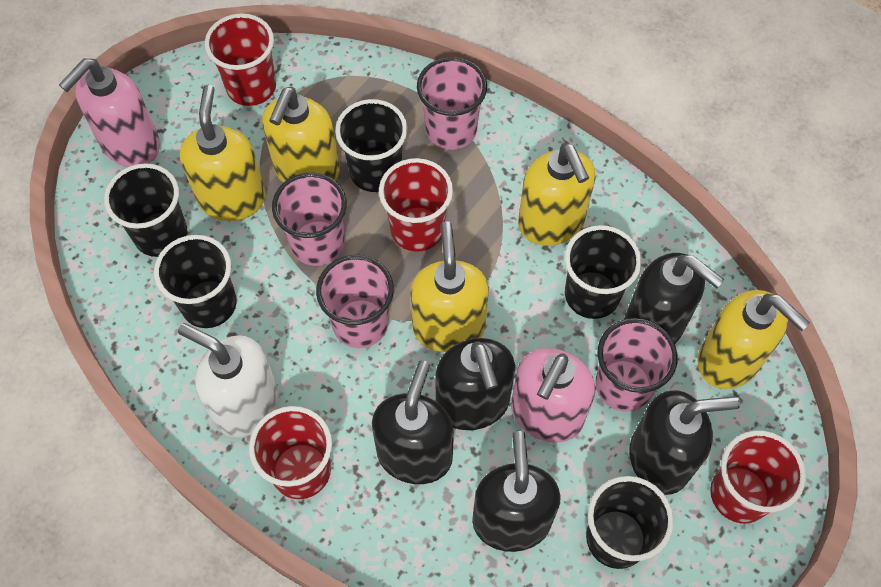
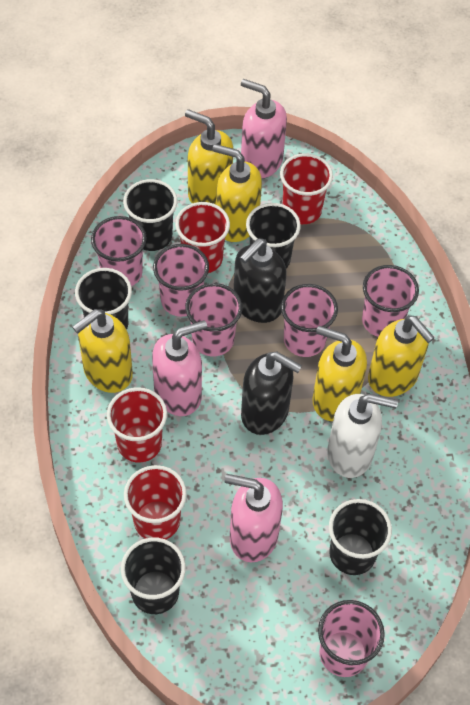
black soap dispenser: [372,360,454,484] [435,338,515,430] [472,431,561,552] [624,253,724,344] [629,390,740,495] = 5 -> [234,239,287,323] [241,352,302,435] = 2
pink cup: [272,173,347,266] [316,255,394,348] [417,57,487,150] [595,318,678,412] = 4 -> [91,216,147,286] [153,244,209,317] [185,283,242,356] [281,284,338,357] [318,600,385,677] [362,265,419,337] = 6
pink soap dispenser: [59,59,160,167] [511,348,595,443] = 2 -> [152,320,207,416] [225,474,283,562] [241,79,287,178] = 3

